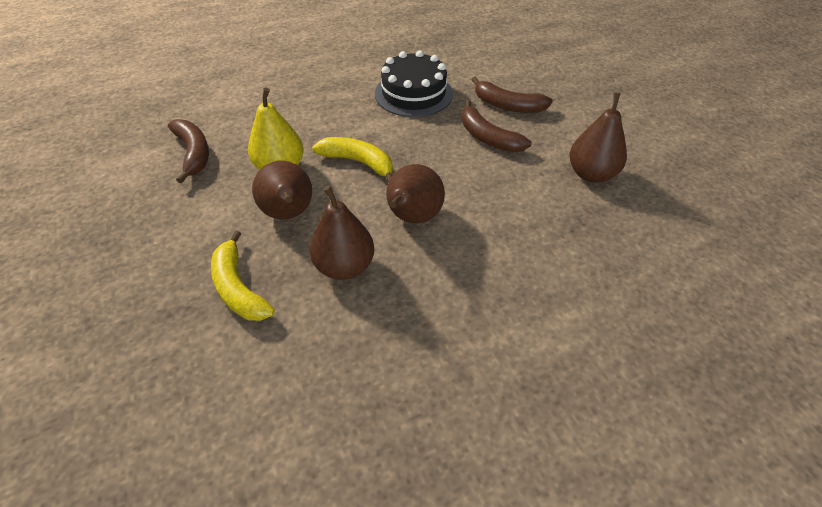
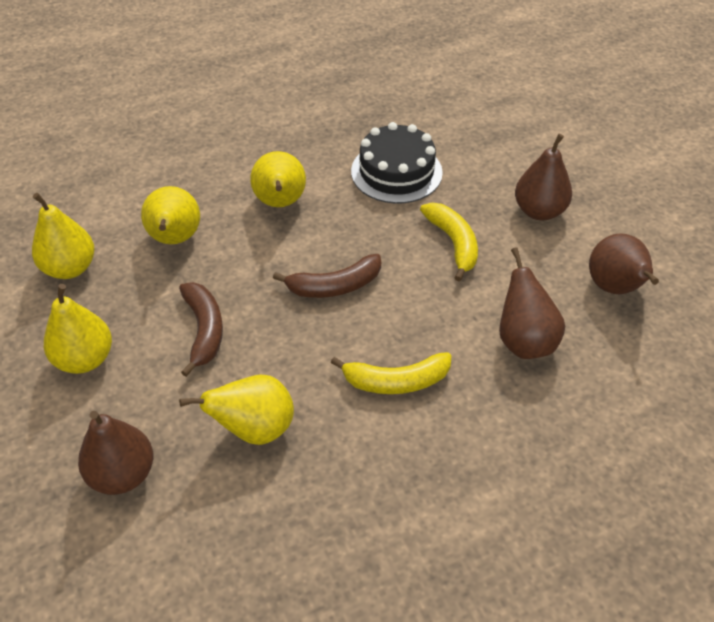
brown banana: [168,119,209,183] [462,100,532,152] [471,77,553,113] = 3 -> [179,282,223,377] [273,254,381,298] = 2
yellow pear: [248,87,304,170] = 1 -> [32,193,95,279] [44,284,112,374] [141,186,200,244] [179,374,294,445] [250,151,306,207] = 5

